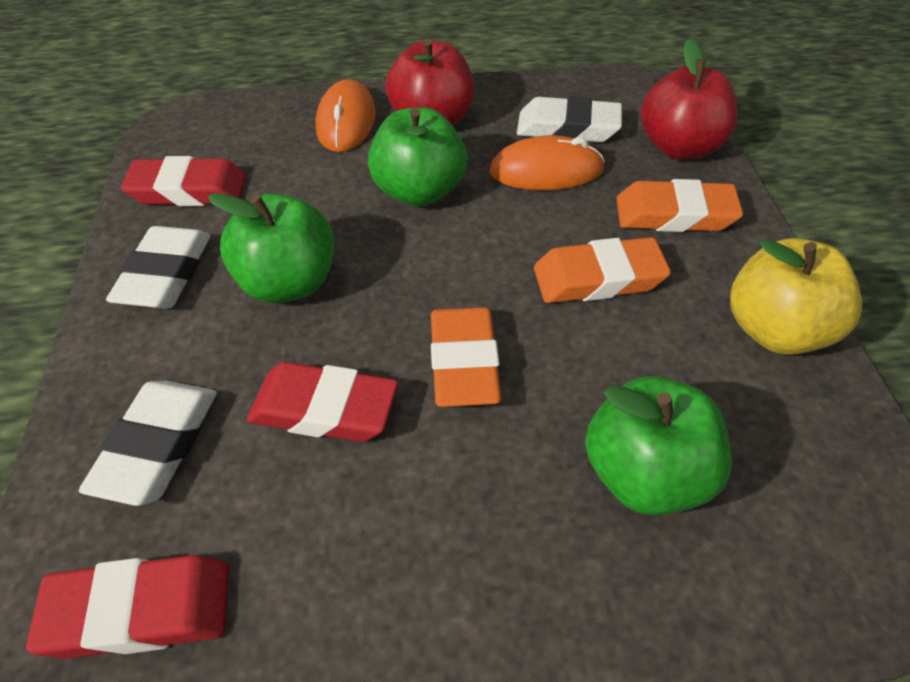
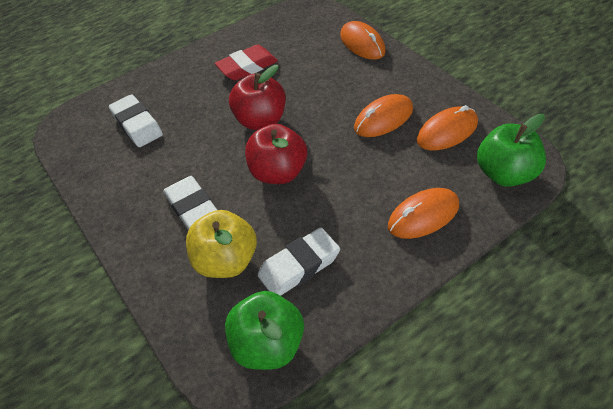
green apple: [208,193,334,303] [368,107,467,207] [585,376,732,515] = 3 -> [225,291,304,370] [477,114,546,187] = 2
orange eraser: [431,307,501,407] [534,237,671,303] [616,179,743,232] = 3 -> none = 0
orange mouse: [316,79,376,152] [489,135,605,190] = 2 -> [340,21,386,60] [354,94,413,137] [388,188,459,239] [417,105,478,150] = 4
red eraser: [26,555,229,659] [121,156,246,206] [247,362,398,442] = 3 -> [215,44,278,81] = 1

